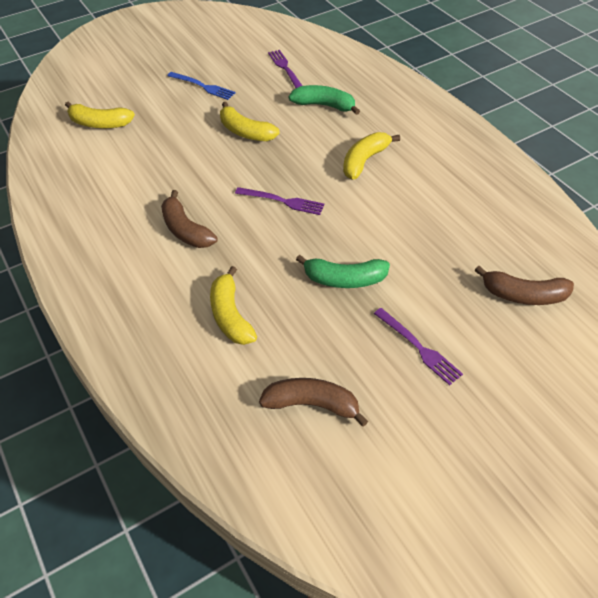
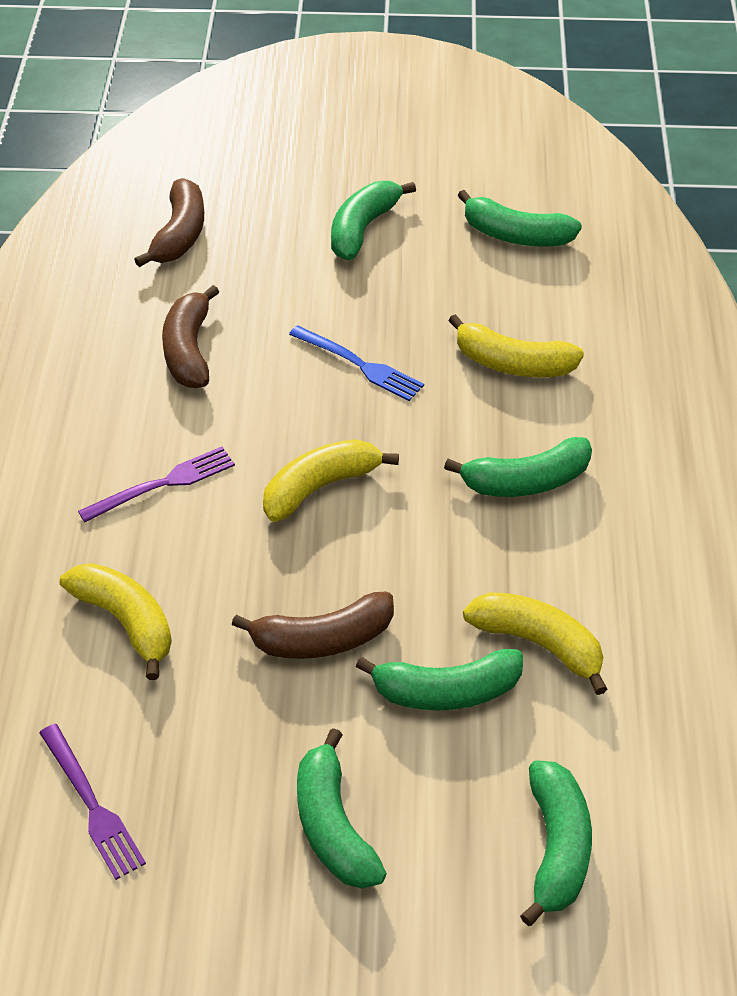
green banana: [289,85,360,115] [296,255,390,288] = 2 -> [297,728,387,888] [331,181,416,260] [356,649,523,710] [444,437,592,497] [457,190,582,247] [520,760,592,926] = 6
purple fork: [235,187,325,215] [268,50,302,88] [374,308,463,386] = 3 -> [39,724,146,880] [78,447,235,522] = 2

